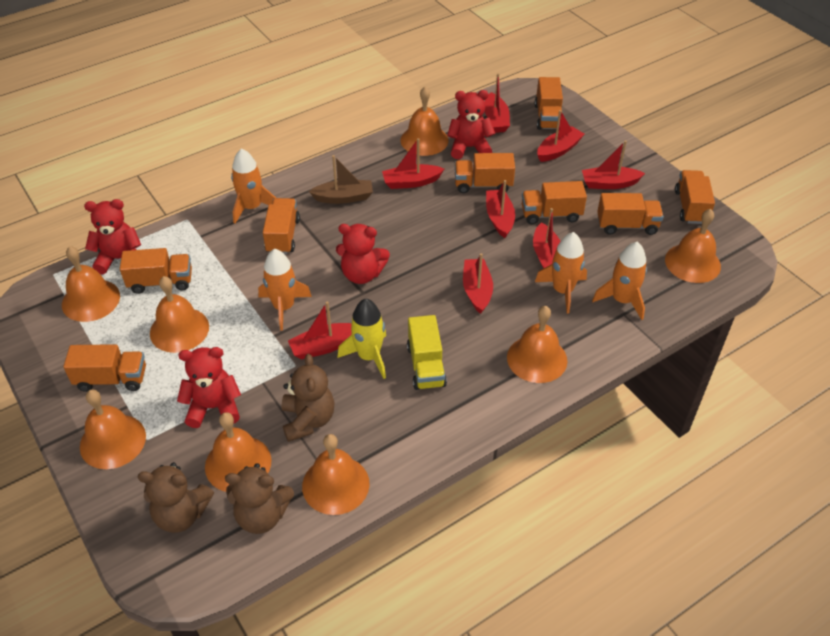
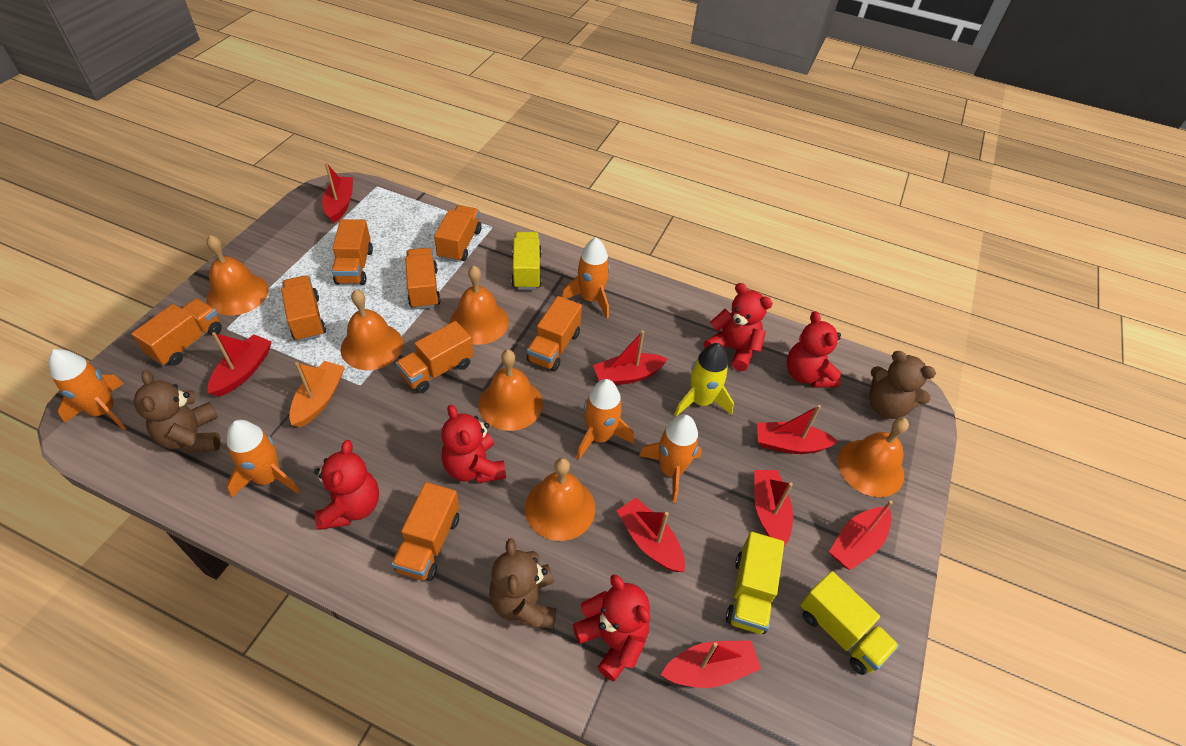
brown boat: [309,155,373,204] = 1 -> none = 0
orange bell: [62,246,120,322] [80,389,146,469] [150,276,209,353] [205,412,271,492] [302,434,370,515] [400,87,449,156] [507,306,567,383] [665,209,721,283] = 8 -> [207,235,269,315] [341,289,403,370] [450,265,509,345] [479,350,543,431] [525,458,595,541] [838,417,909,497] = 6
orange boat: none = 0 -> [289,361,345,427] = 1
orange rocket: [231,148,276,224] [258,249,312,331] [535,232,587,313] [592,242,647,320] = 4 -> [49,349,126,430] [227,420,300,498] [562,238,610,318] [577,379,634,460] [639,415,702,503] = 5
red teddy bear: [84,199,141,275] [177,347,241,428] [336,224,390,284] [447,90,495,159] = 4 -> [314,440,379,530] [441,405,506,483] [573,574,650,681] [704,283,773,371] [787,311,841,388] = 5
yellow truck: [407,315,447,390] = 1 -> [511,232,542,290] [726,532,784,634] [800,571,899,675] = 3

